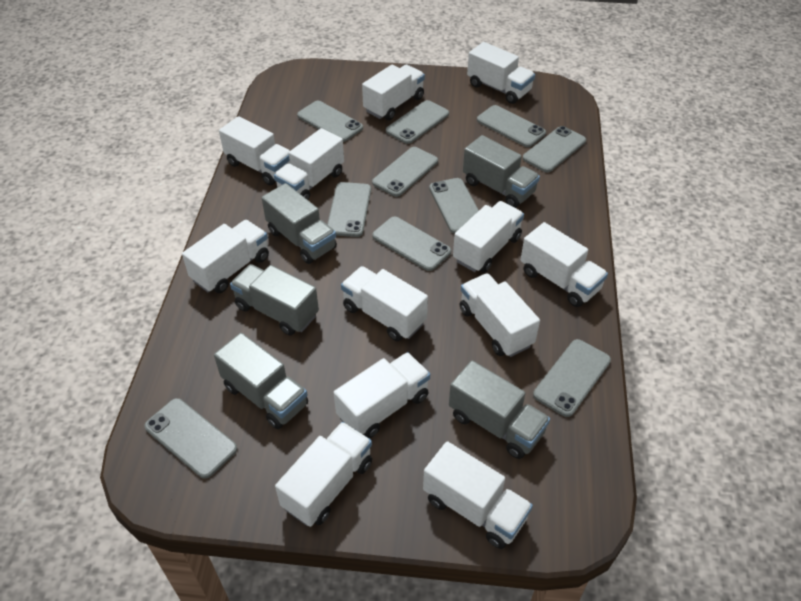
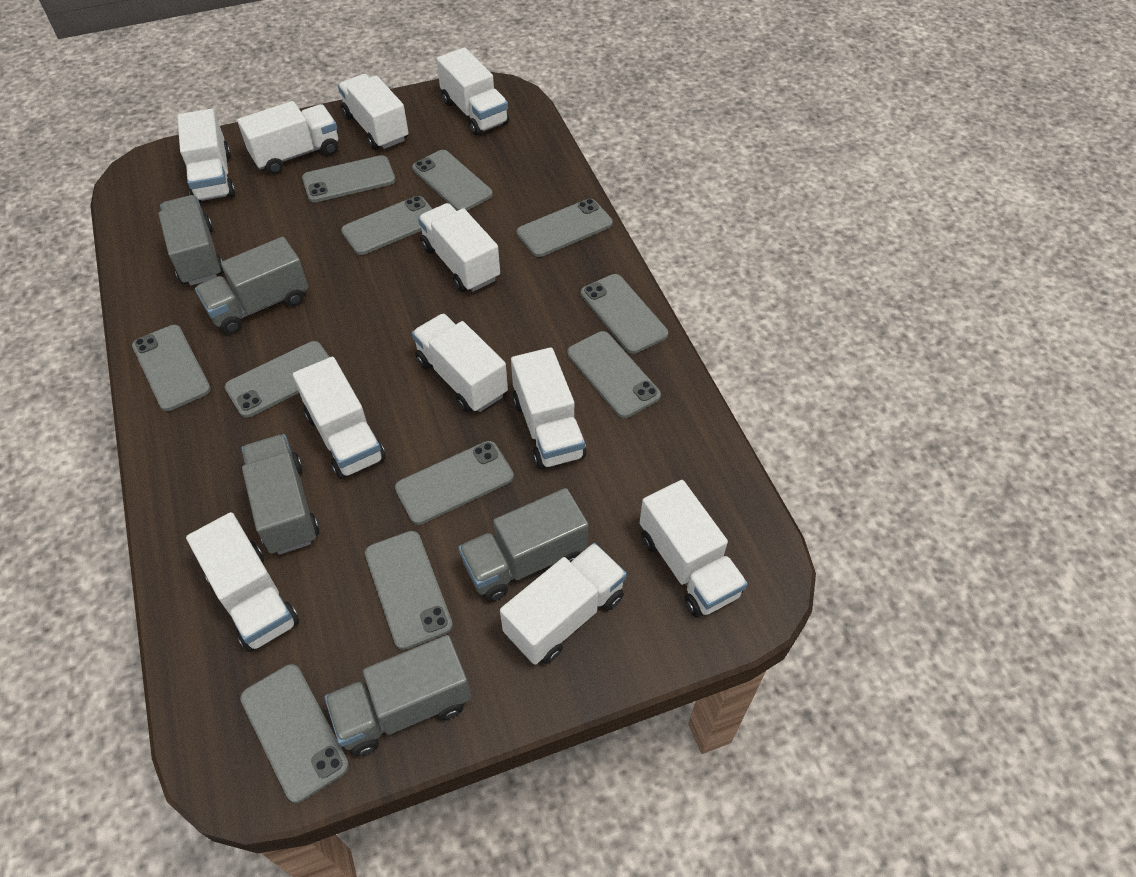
grey phone: [144,398,237,479] [297,101,363,142] [327,182,371,237] [372,147,438,197] [372,217,451,271] [386,100,449,144] [429,178,479,234] [477,105,546,147] [523,126,586,172] [533,339,611,417] = 10 -> [132,325,211,411] [225,341,329,418] [240,664,349,803] [302,155,395,202] [341,196,432,255] [365,531,453,650] [395,441,514,525] [412,150,493,211] [517,199,613,257] [567,331,661,418] [581,274,668,354] = 11
white truck: [182,220,269,293] [219,116,290,185] [274,128,344,200] [275,422,372,527] [334,352,430,438] [341,266,428,341] [362,65,425,120] [423,441,533,549] [453,201,524,273] [460,273,540,357] [467,42,535,104] [521,222,608,307] = 12 -> [177,109,236,203] [186,512,299,652] [237,101,338,174] [293,357,386,479] [338,74,408,150] [412,313,508,413] [418,203,500,292] [436,47,509,135] [500,543,627,665] [511,347,586,469] [640,480,748,617] = 11

